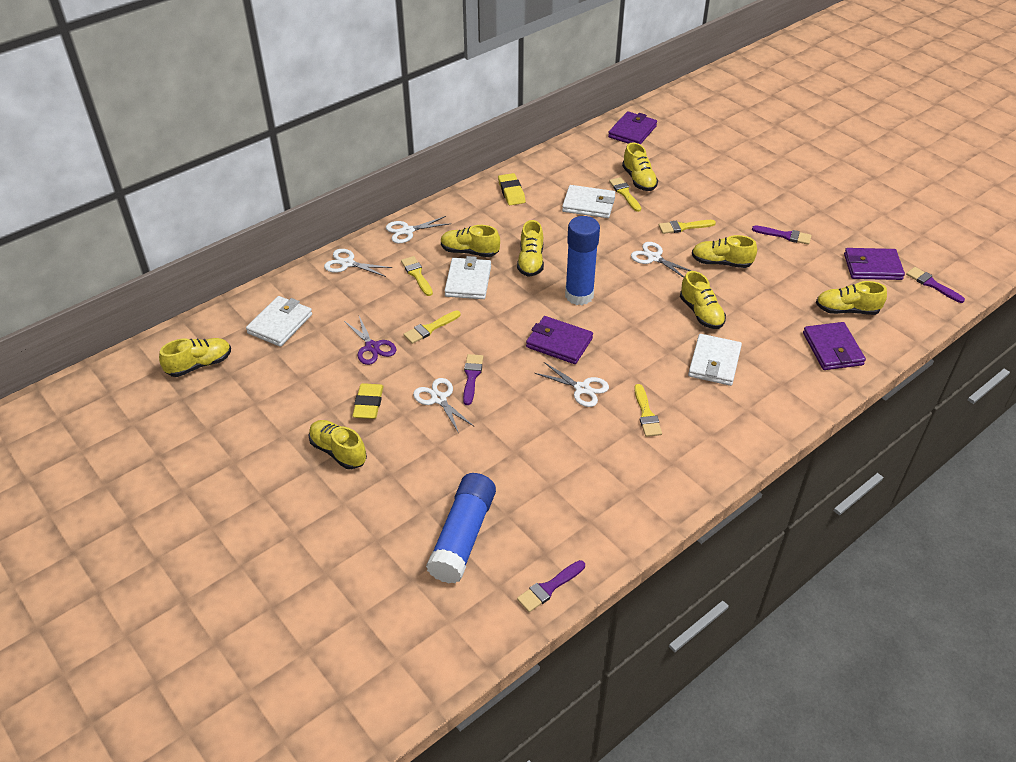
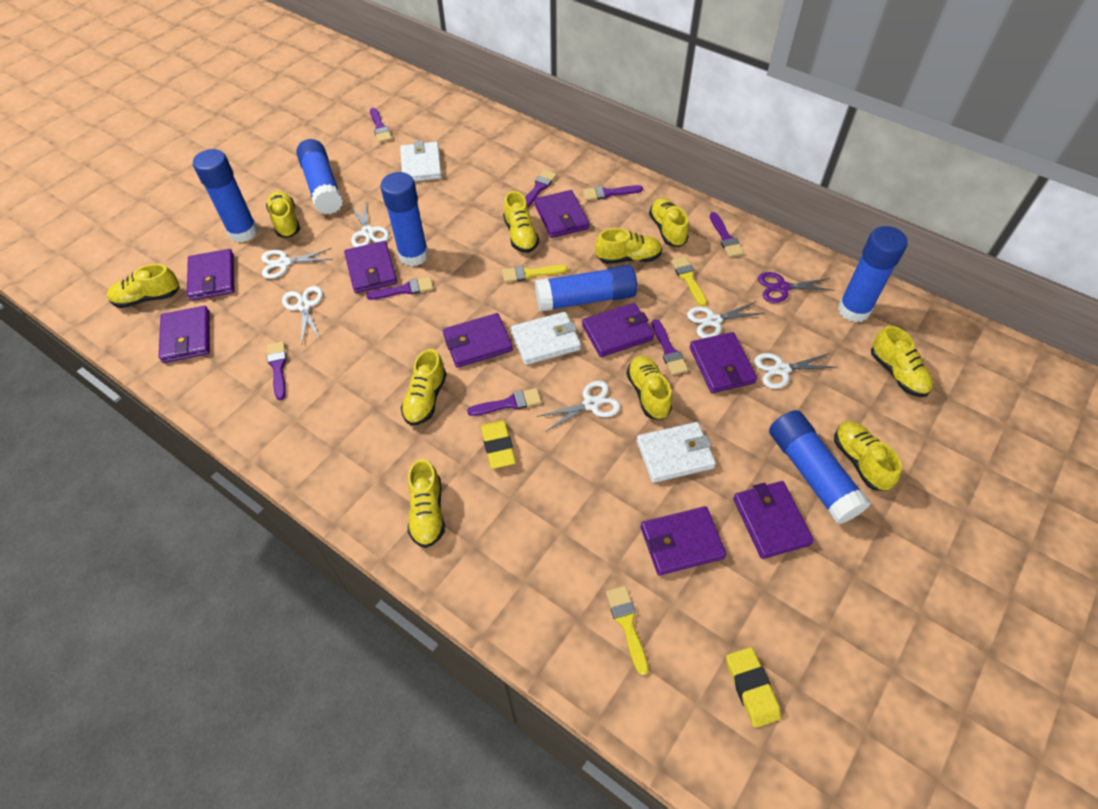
blue glue stick: [426,473,496,583] [565,216,600,305] = 2 -> [193,149,258,242] [296,139,343,214] [380,172,428,266] [535,265,637,312] [769,410,871,524] [838,226,908,322] = 6
purple brush: [463,354,483,405] [517,560,585,612] [752,225,811,245] [906,267,965,303] = 4 -> [267,341,287,400] [366,277,433,300] [370,108,392,143] [467,388,541,416] [525,170,557,207] [583,185,643,201] [652,319,688,375] [710,212,744,257] = 8
purple wallet: [526,316,593,364] [608,111,657,145] [803,322,866,370] [844,248,905,280] = 4 -> [159,306,210,363] [187,249,234,301] [344,241,397,293] [443,313,513,368] [534,190,589,238] [582,303,654,357] [641,506,727,576] [690,332,757,393] [733,481,814,559] = 9
white scissors: [324,249,392,277] [386,216,449,243] [413,378,475,433] [535,362,609,407] [631,242,692,278] = 5 -> [261,248,333,279] [282,286,323,343] [350,200,389,247] [537,381,620,432] [687,301,765,338] [754,353,837,389] = 6
white wallet: [246,296,312,347] [444,256,491,299] [562,185,615,218] [688,334,742,386] = 4 -> [400,141,442,182] [511,312,581,365] [636,422,716,483] = 3
yellow brush: [401,256,433,296] [403,310,461,344] [609,177,641,212] [634,384,662,437] [659,220,716,234] = 5 -> [502,265,568,282] [606,586,649,676] [671,256,707,306] = 3
yellow shoe: [159,338,231,377] [309,420,367,469] [441,225,500,257] [517,220,544,277] [622,142,658,191] [680,271,726,329] [692,235,757,268] [816,281,887,315] = 8 -> [107,264,180,308] [266,191,300,237] [401,349,447,425] [408,459,445,548] [503,191,539,253] [595,228,662,264] [626,355,672,420] [649,198,689,247] [834,421,902,491] [871,326,933,397] = 10

